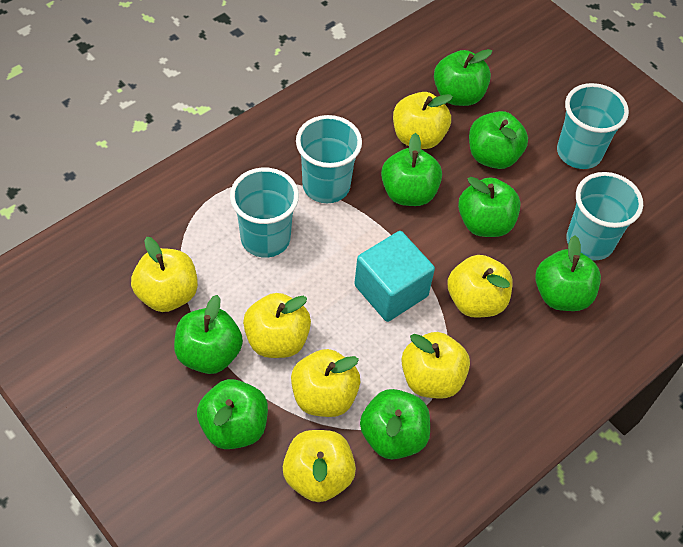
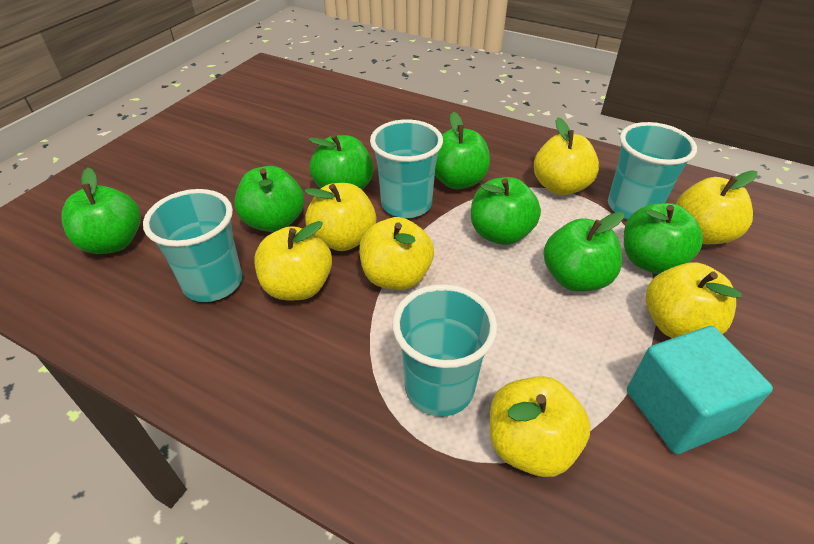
green apple: [174,295,243,374] [197,379,268,449] [360,389,430,459] [381,133,442,206] [434,49,492,106] [458,177,521,237] [469,111,528,169] [535,235,601,311] = 8 -> [61,168,141,254] [234,166,304,232] [309,134,373,189] [435,112,490,189] [471,177,541,245] [543,212,624,292] [624,203,703,274] = 7

